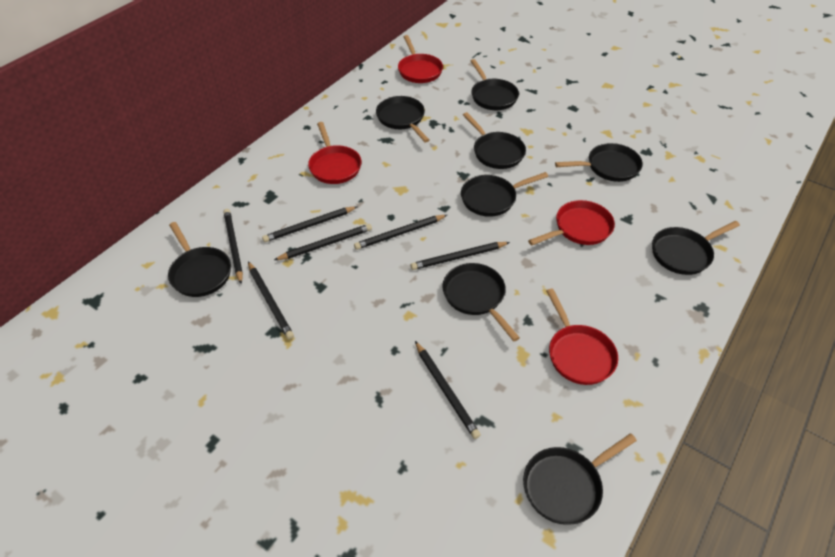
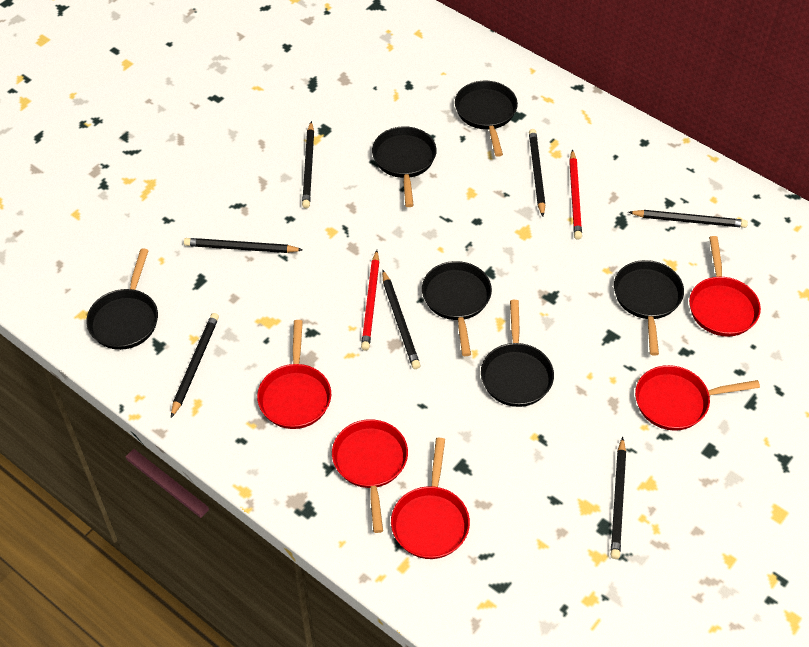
black pan: [168,222,231,297] [376,96,429,142] [442,263,520,341] [461,172,548,217] [463,112,526,169] [471,59,519,110] [523,433,637,525] [555,143,643,182] [652,221,740,275] = 9 -> [86,248,158,350] [372,126,437,207] [422,261,492,356] [455,81,518,157] [481,300,554,407] [614,260,684,356] = 6
red pan: [308,122,361,184] [398,35,443,83] [528,200,615,245] [546,289,618,385] = 4 -> [257,320,331,429] [332,419,408,533] [391,438,470,559] [635,365,760,431] [689,236,761,337] = 5
red pencil: none = 0 -> [361,250,379,351] [569,149,582,240] = 2

